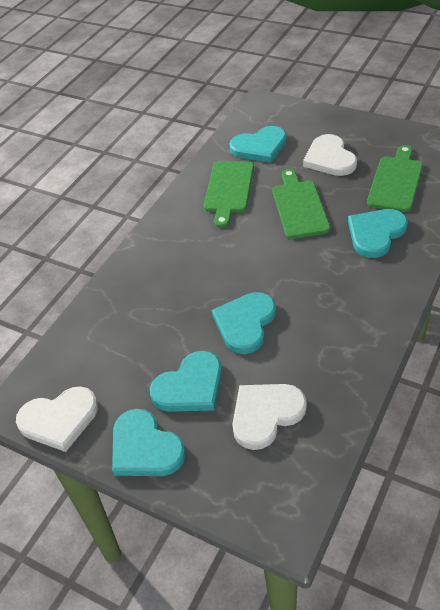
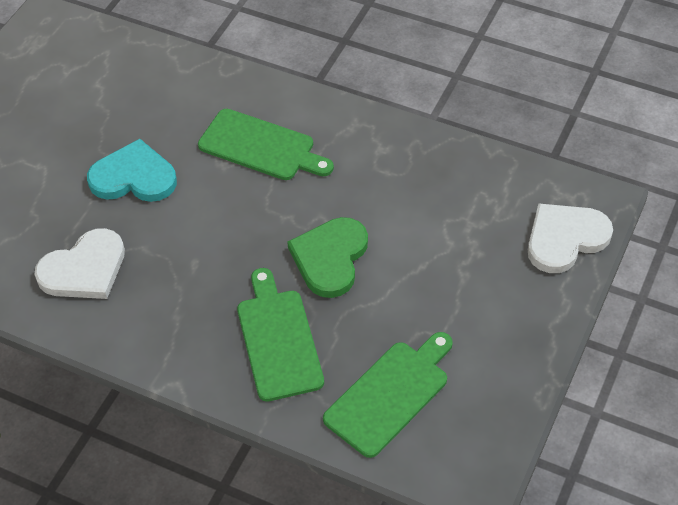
green heart: none = 0 -> [287,217,368,298] = 1
turquoise heart: [112,409,186,476] [150,351,222,412] [212,292,276,354] [230,126,287,163] [348,209,408,258] = 5 -> [87,139,177,202] = 1
white heart: [16,386,98,452] [232,384,307,450] [303,134,357,176] = 3 -> [35,228,125,299] [528,203,613,273] = 2

